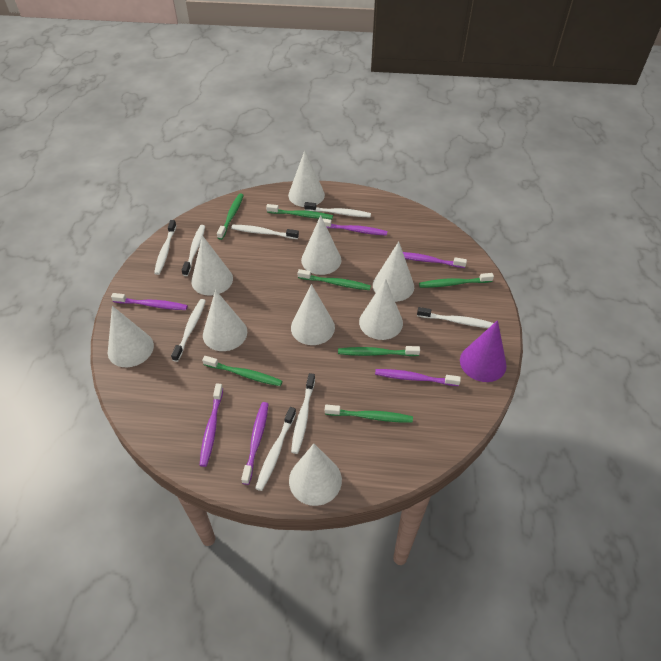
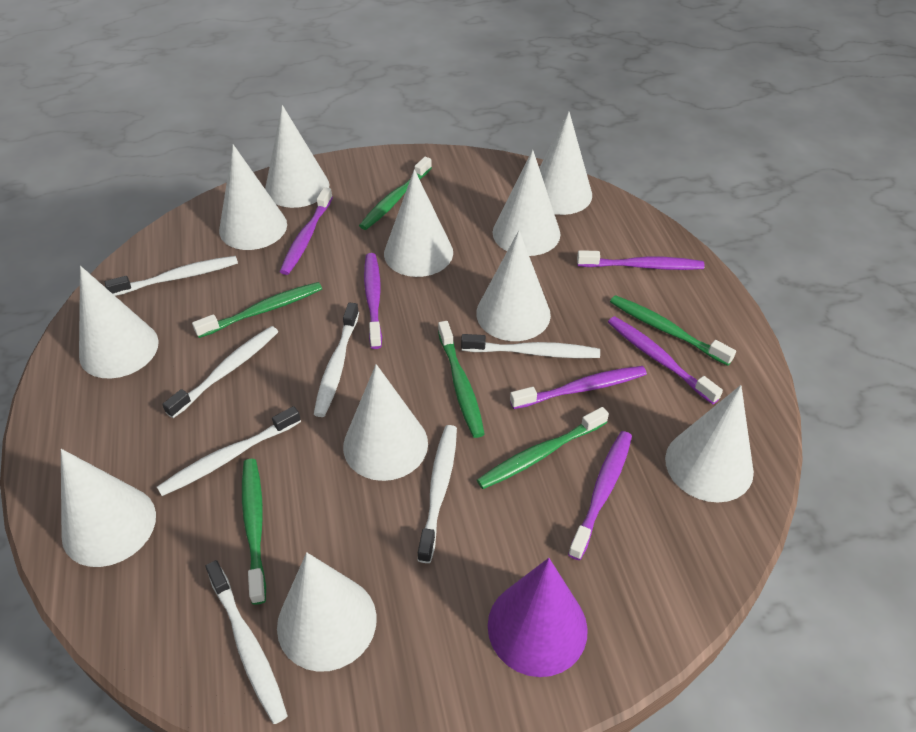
green toothbrush: [202,356,282,386] [217,194,244,240] [266,204,333,220] [298,269,371,290] [325,404,413,423] [338,346,420,356] [419,273,494,288] = 7 -> [192,282,322,338] [242,459,266,605] [359,157,432,230] [438,321,485,438] [477,407,609,489] [610,295,736,366] = 6
white cone: [108,306,154,367] [191,235,233,296] [203,290,247,351] [288,150,325,207] [289,444,342,506] [291,284,335,345] [301,215,342,275] [359,279,403,340] [373,241,414,302] = 9 -> [61,449,156,567] [79,266,159,379] [219,144,287,250] [265,105,329,208] [277,552,377,672] [343,364,428,481] [384,169,453,277] [476,230,551,341] [493,150,560,256] [539,112,592,215] [665,385,754,503] = 11
white toothbrush: [154,220,177,275] [171,299,206,362] [182,225,205,276] [231,225,299,239] [255,407,296,491] [291,373,315,454] [304,202,371,217] [417,307,494,328] = 8 -> [105,256,238,296] [157,406,301,496] [162,326,278,418] [205,560,288,724] [314,302,359,417] [418,425,457,563] [461,334,600,358] = 7

